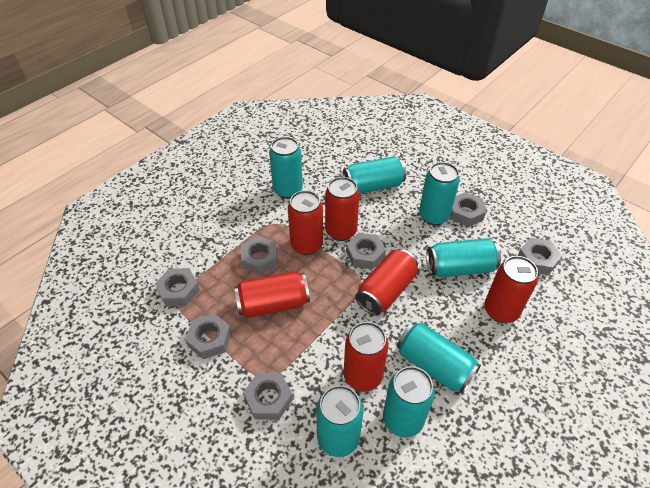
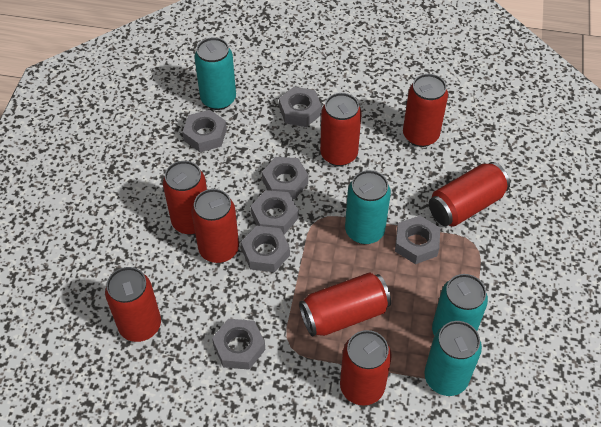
red can: [234,271,310,318] [288,190,323,255] [325,177,360,241] [344,322,389,392] [355,249,418,316] [484,256,538,323] = 6 -> [105,267,161,342] [163,161,207,235] [192,189,239,263] [299,272,391,336] [320,93,362,166] [340,330,392,406] [403,74,448,147] [429,162,510,227] = 8
turquoise can: [269,137,303,199] [316,385,363,457] [343,156,406,194] [383,366,435,438] [397,322,481,394] [419,162,460,225] [426,238,501,277] = 7 -> [194,37,236,110] [345,170,391,244] [424,321,482,396] [432,274,488,336] = 4

